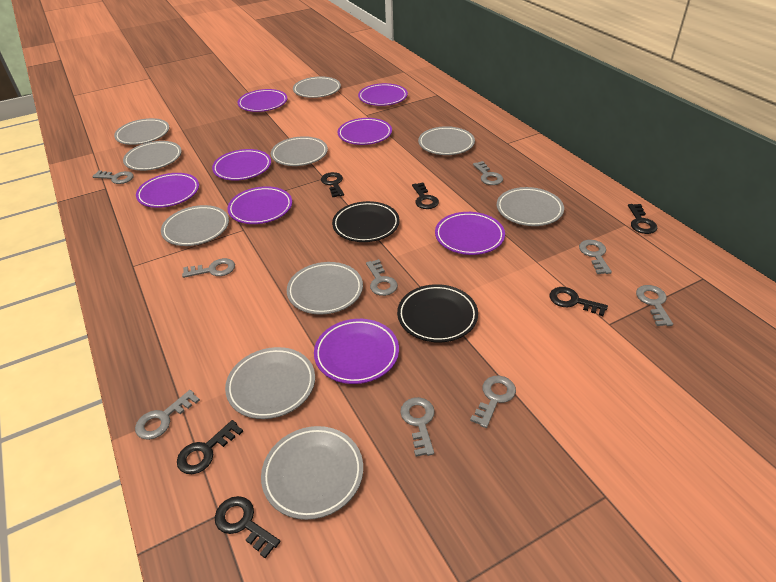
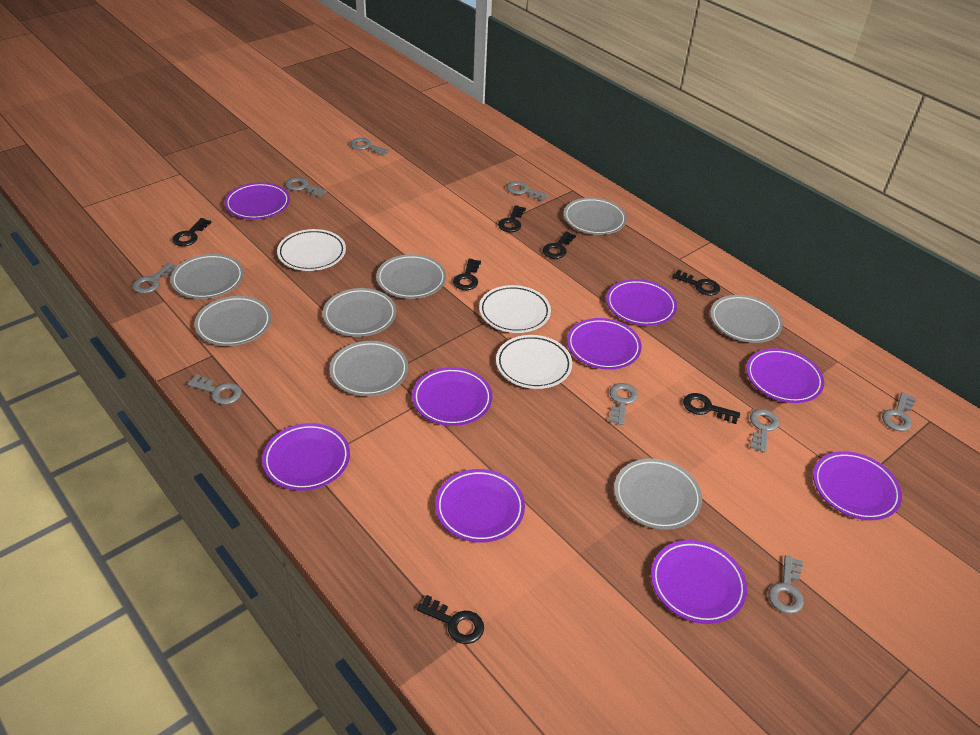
black key: [177,420,243,474] [215,496,280,558] [321,172,344,197] [412,182,439,209] [549,287,608,316] [628,204,657,234] = 6 -> [172,218,212,246] [417,595,484,644] [453,259,481,290] [498,205,526,232] [543,231,576,259] [672,270,720,296] [683,393,740,424] = 7
black plate: [332,201,400,242] [397,284,478,342] = 2 -> none = 0
grey plate: [114,118,169,145] [123,141,182,171] [161,205,229,246] [225,347,315,419] [261,426,363,520] [271,136,328,166] [287,262,363,315] [293,76,341,98] [418,126,475,155] [497,187,564,226] = 10 -> [170,254,244,299] [194,296,271,346] [323,288,396,337] [329,341,408,396] [376,254,446,299] [563,198,627,235] [614,458,702,530] [710,295,783,343] = 8
purple plate: [136,173,199,208] [212,149,271,181] [227,186,292,224] [238,89,287,112] [314,319,399,384] [338,118,392,145] [358,83,408,106] [435,212,505,255] = 8 -> [225,182,290,219] [262,423,350,491] [412,367,492,426] [435,469,525,543] [567,318,642,370] [606,279,677,326] [651,540,747,624] [746,348,824,403] [813,451,902,520] = 9
white plate: none = 0 -> [277,229,346,271] [479,285,551,333] [496,335,572,389] = 3

